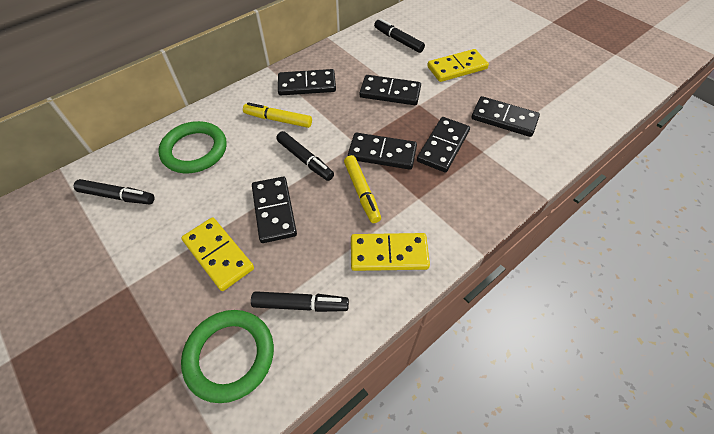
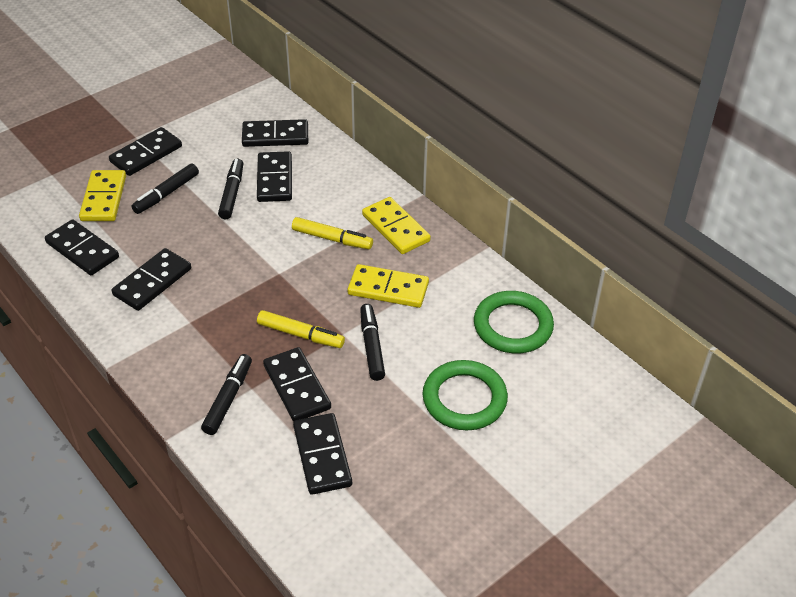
black domino: [252,177,297,243] [278,69,336,95] [348,132,417,170] [360,75,421,105] [417,117,470,172] [471,96,540,137] = 6 -> [45,219,119,275] [109,127,182,176] [112,248,191,311] [242,119,308,147] [257,151,292,202] [263,347,331,422] [293,413,352,495] = 7

